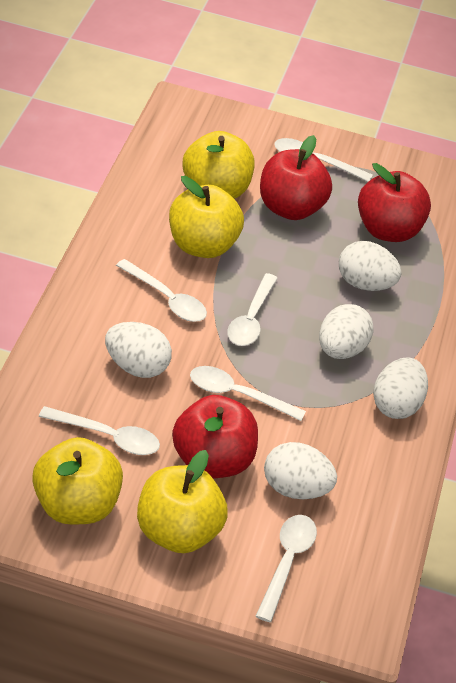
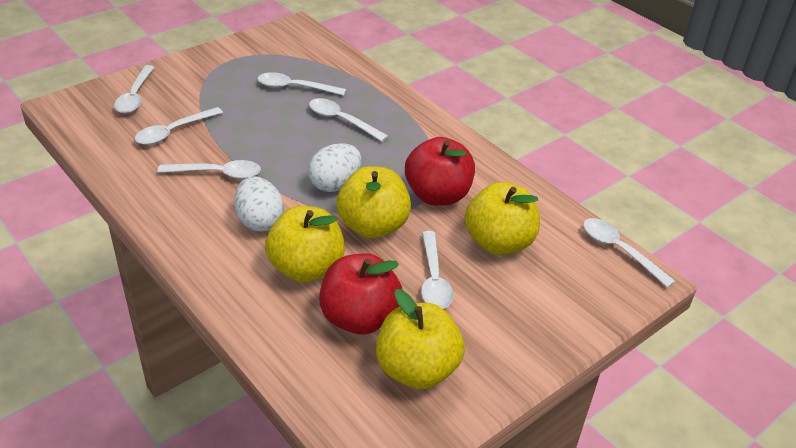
red apple: [172,395,258,479] [260,135,332,220] [358,163,431,242] = 3 -> [319,253,402,335] [405,137,475,206] = 2
white egg: [105,322,172,378] [264,442,337,499] [319,304,373,359] [339,241,402,291] [373,358,428,419] = 5 -> [234,176,284,231] [308,143,361,192] = 2
white spoon: [39,406,160,455] [116,259,207,322] [190,366,306,421] [227,273,278,346] [256,515,317,622] [274,138,373,182] = 6 -> [114,65,154,114] [135,107,223,145] [158,160,261,179] [257,72,346,96] [309,98,388,142] [421,231,453,309] [583,218,676,288] = 7

